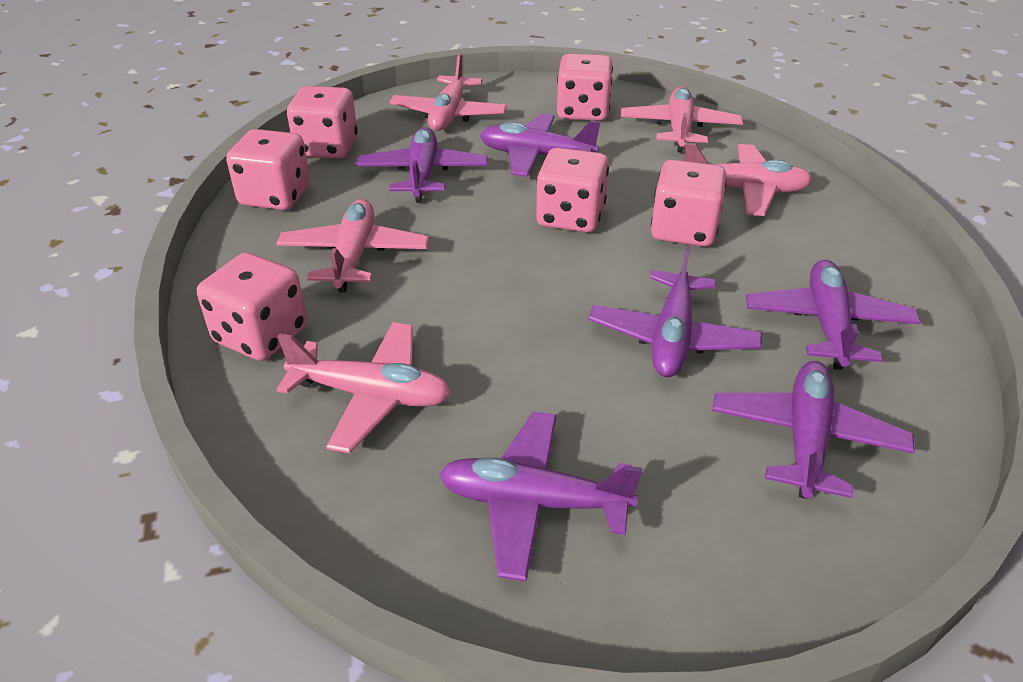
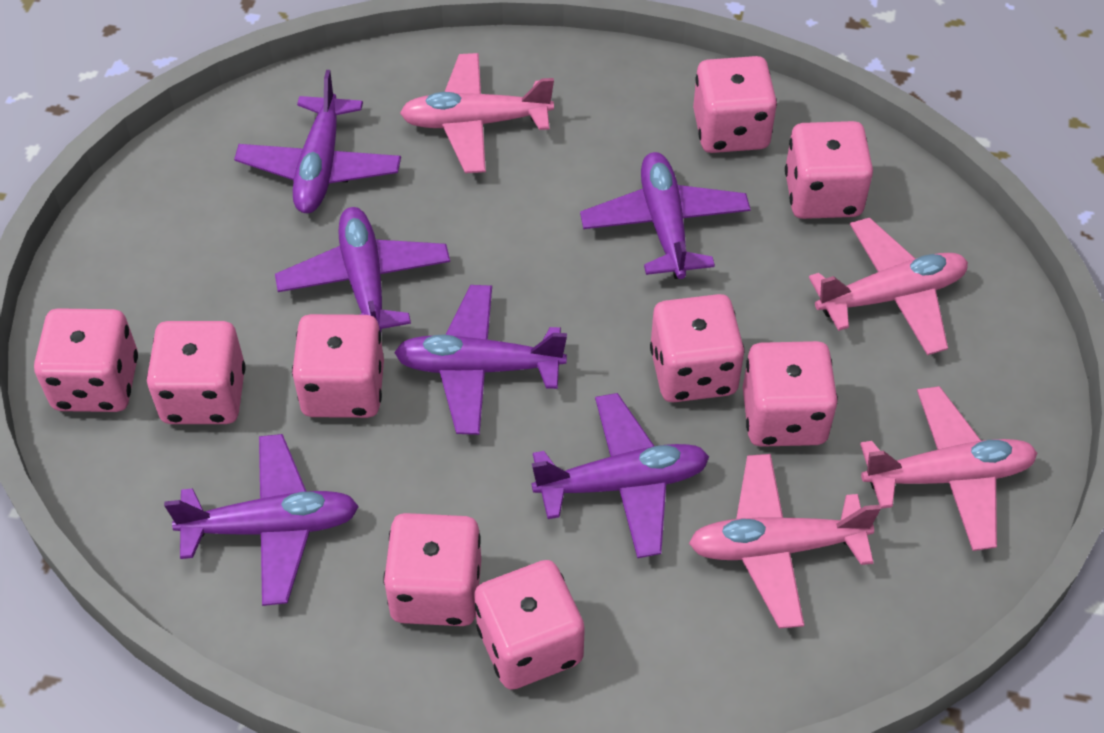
pink dice: [197,253,307,361] [226,129,310,210] [287,86,358,158] [536,148,609,233] [557,54,613,121] [651,160,727,247] = 6 -> [34,308,138,412] [147,321,245,424] [292,314,384,418] [383,513,481,626] [474,560,585,690] [650,294,744,402] [693,56,777,153] [743,341,838,447] [785,121,873,219] = 9
pink plane: [276,199,429,293] [276,322,451,453] [389,53,507,131] [620,87,743,153] [685,143,813,216] = 5 -> [400,53,554,173] [689,454,881,629] [809,217,968,355] [860,386,1037,551] = 4

